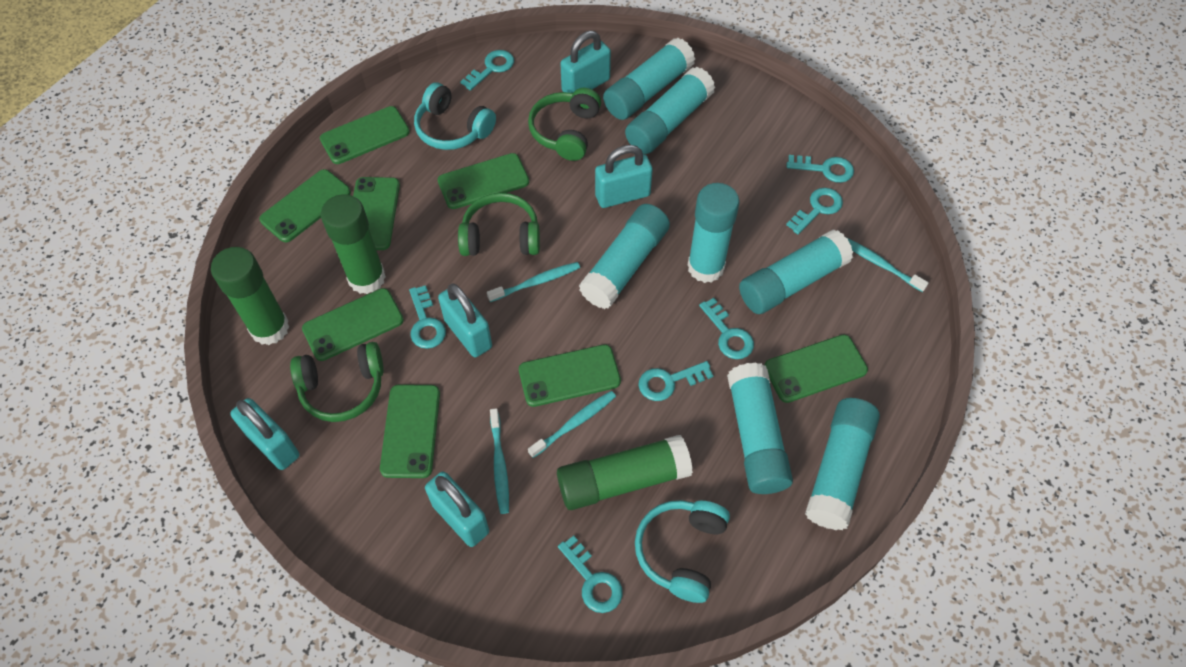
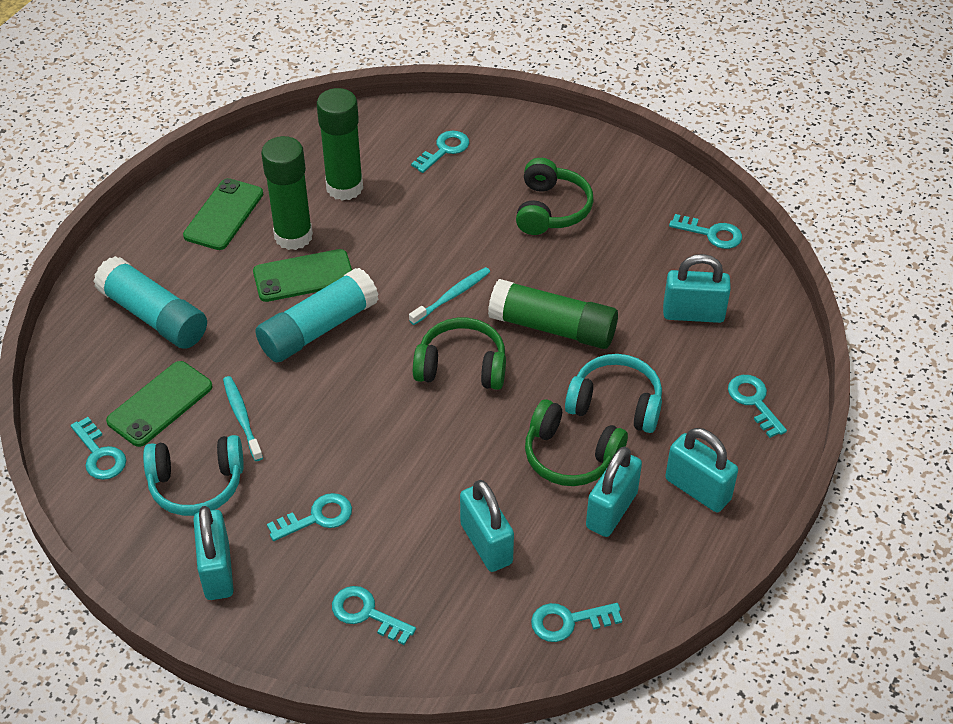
green phone: [259,169,351,242] [302,288,404,361] [320,106,410,164] [353,177,400,250] [380,384,440,478] [438,153,529,209] [519,344,621,407] [765,334,868,403] = 8 -> [106,361,213,447] [183,178,263,250] [253,249,352,302] = 3
turquoise glue stick: [579,204,670,309] [603,38,695,120] [625,67,715,154] [687,183,739,283] [727,362,793,494] [739,229,853,314] [805,398,880,530] = 7 -> [93,256,207,349] [255,268,379,362] = 2
turquoise toothbrush: [487,262,580,302] [490,408,509,514] [528,391,616,458] [847,238,929,292] = 4 -> [223,376,263,461] [409,267,490,325] = 2

